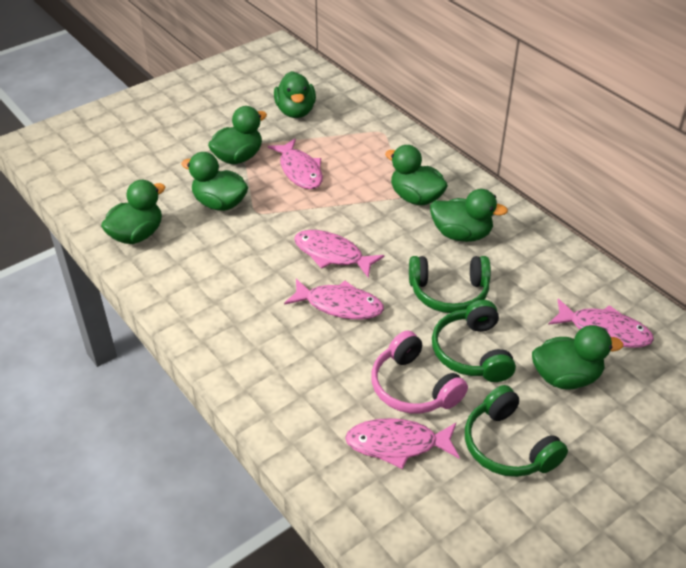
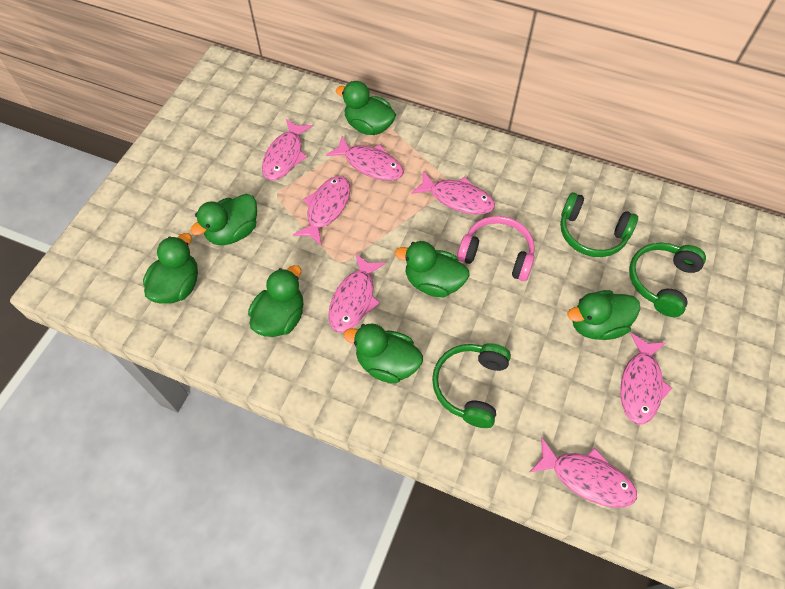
pink fish: [268,138,323,189] [284,279,384,319] [294,230,385,277] [345,418,460,469] [548,299,654,348] = 5 -> [262,119,313,180] [293,176,350,246] [326,136,404,181] [328,253,386,333] [411,171,495,215] [530,438,637,508] [620,333,672,424] = 7

